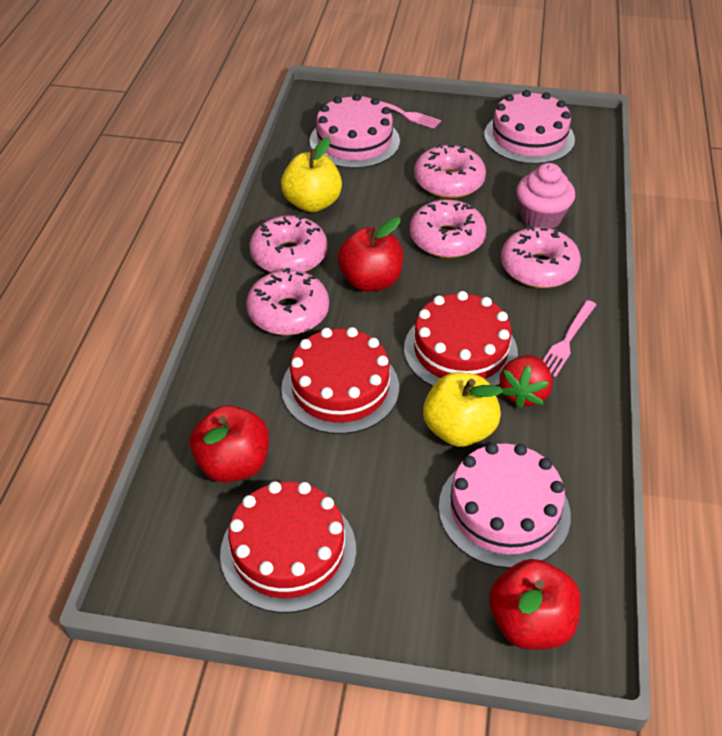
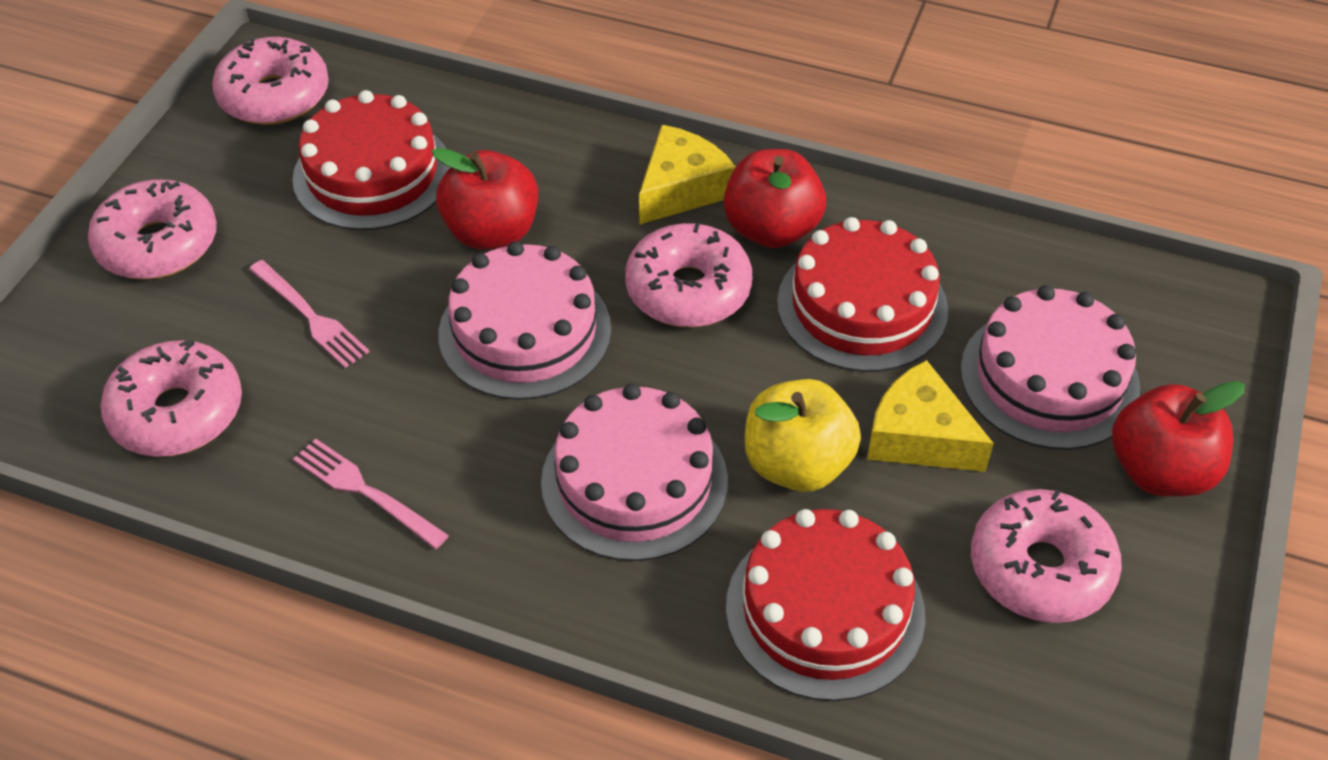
pink cupcake: [516,163,575,229] = 1 -> none = 0
red strawberry: [500,355,553,409] = 1 -> none = 0
yellow apple: [281,137,342,212] [423,372,503,447] = 2 -> [745,379,861,492] = 1
yellow cheese: none = 0 -> [639,125,736,224] [867,360,994,472] = 2

